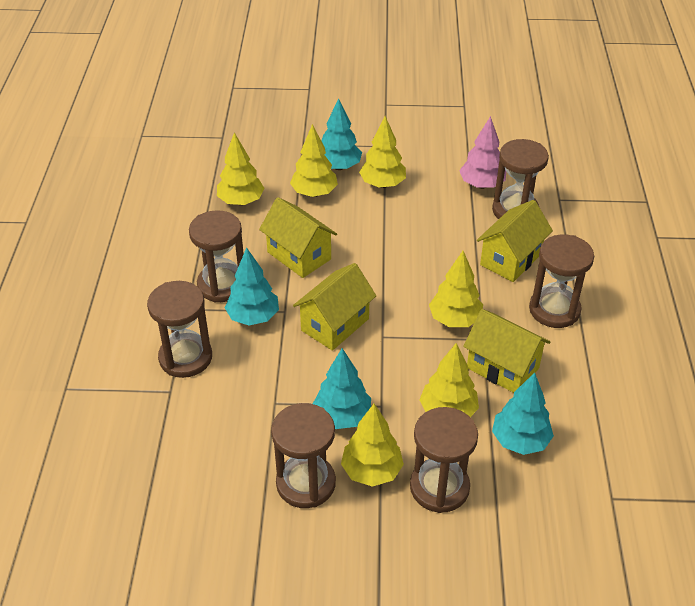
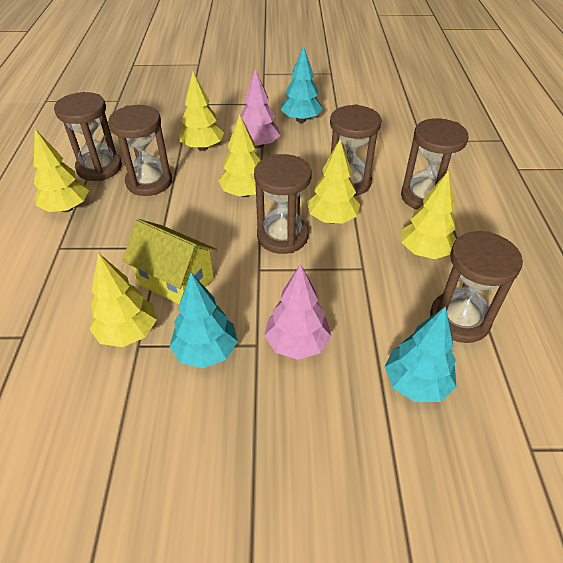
pink tree: [459,116,506,189] = 1 -> [240,69,280,148] [264,264,331,360] = 2
turquoise tree: [225,247,279,326] [313,348,371,429] [321,98,362,170] [492,372,554,455] = 4 -> [169,273,238,368] [281,45,323,123] [384,306,456,402] = 3
yellow house: [259,197,337,278] [293,263,376,351] [463,309,550,393] [477,200,553,282] = 4 -> [122,219,217,305] = 1

